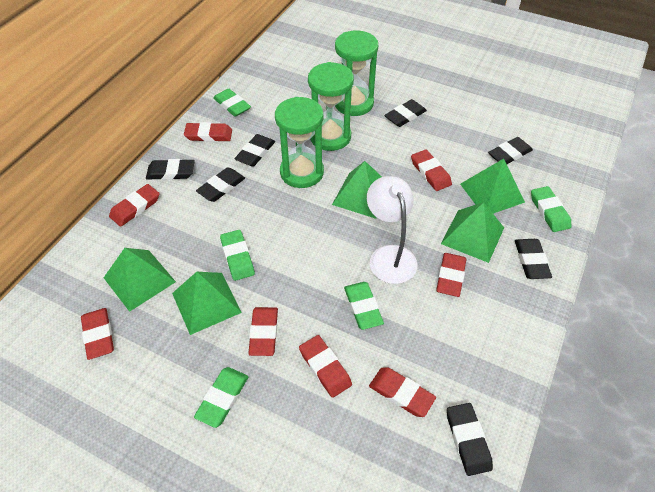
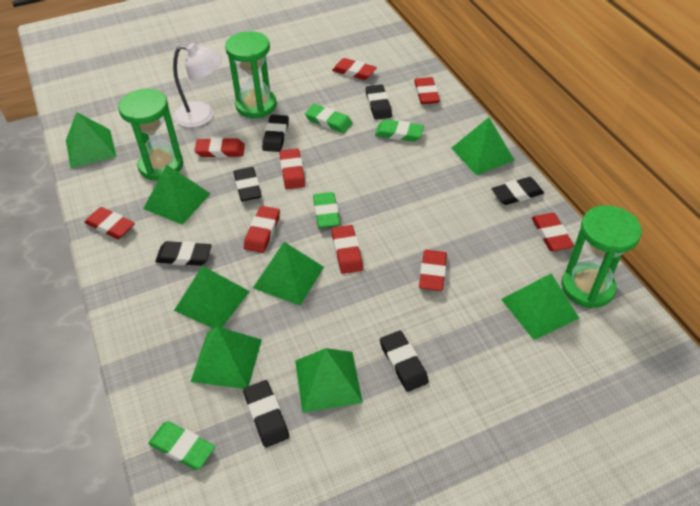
green eraser: [194,367,249,428] [213,89,251,117] [220,230,255,281] [344,282,384,330] [531,186,571,232] = 5 -> [148,421,215,470] [305,104,353,133] [313,192,340,228] [375,119,424,142] = 4
green pyramid: [104,248,176,312] [172,272,242,335] [332,161,382,219] [441,202,504,263] [460,159,525,214] = 5 -> [66,112,117,168] [143,165,211,225] [174,266,250,329] [190,327,262,389] [253,242,324,306] [295,348,363,413] [452,117,515,175] [501,274,580,340] = 8
red eraser: [81,308,114,360] [109,184,160,227] [184,122,232,142] [248,307,278,356] [299,335,352,398] [369,367,436,417] [411,149,452,191] [436,253,467,297] = 8 -> [84,207,135,239] [194,138,245,158] [244,206,280,253] [280,148,305,189] [332,58,377,80] [332,225,363,274] [414,77,440,104] [419,250,447,291] [531,213,574,251] = 9

